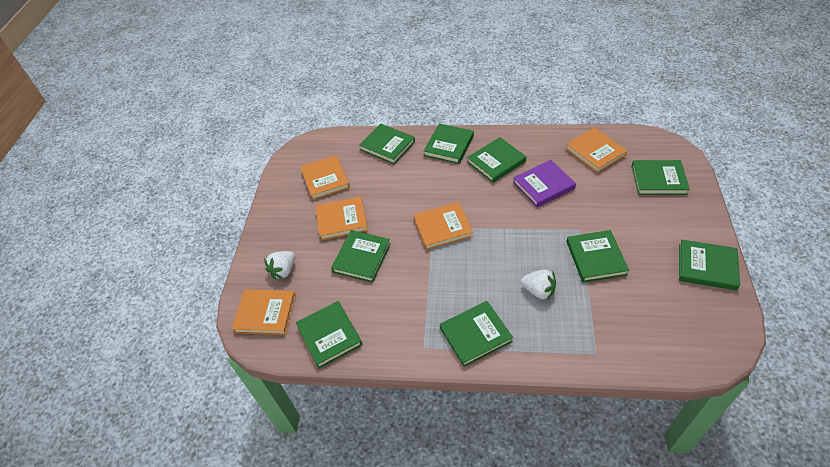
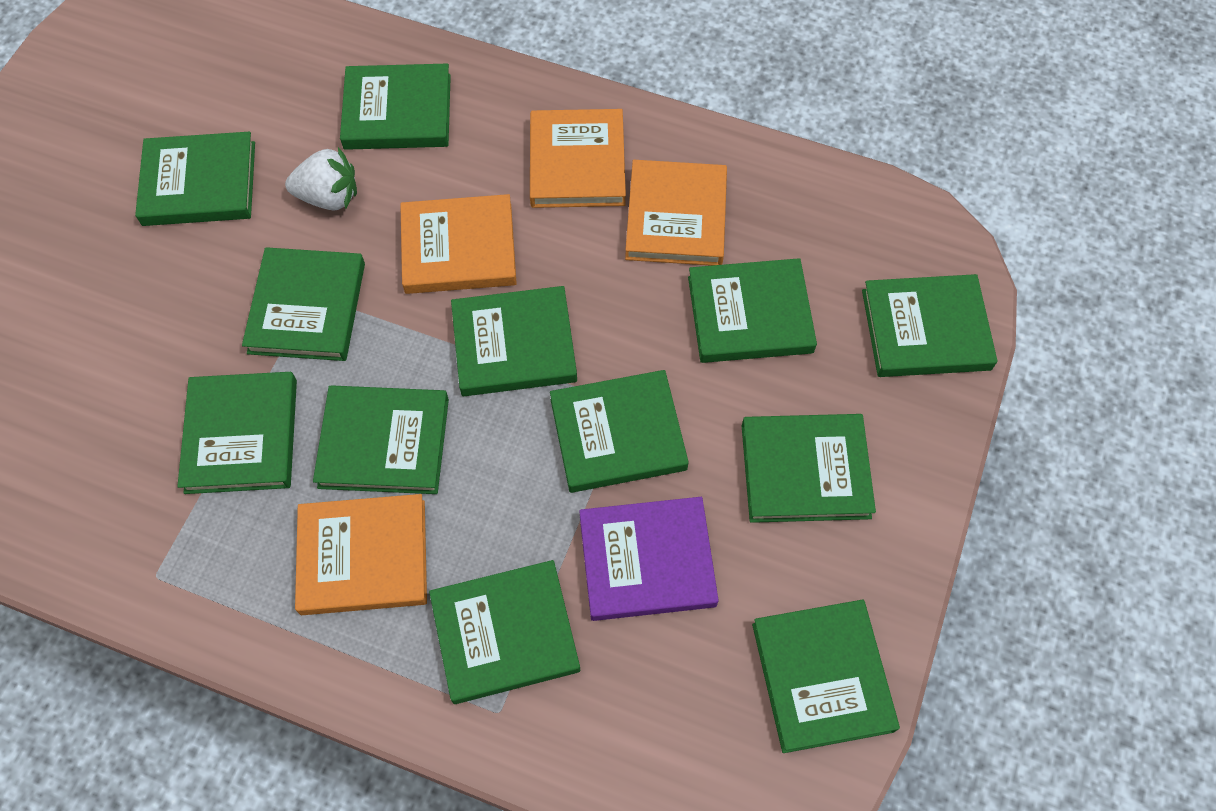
green book: [296,301,363,368] [331,230,391,283] [359,124,415,164] [424,124,474,164] [440,301,513,367] [467,137,526,183] [566,230,629,282] [632,160,690,195] [679,240,740,291] = 9 -> [135,132,255,226] [177,372,297,494] [242,247,365,361] [313,385,449,494] [340,63,451,150] [429,560,580,704] [451,286,577,396] [550,370,689,493] [688,258,817,363] [742,414,876,523] [752,600,900,753] [862,274,997,377] = 12
orange book: [232,290,296,335] [300,155,350,200] [316,196,368,241] [414,202,473,250] [566,128,627,173] = 5 -> [295,494,427,615] [400,194,517,294] [530,109,626,208] [625,160,727,266] = 4
white strawberry: [264,251,295,279] [521,269,556,300] = 2 -> [285,147,357,211] = 1

